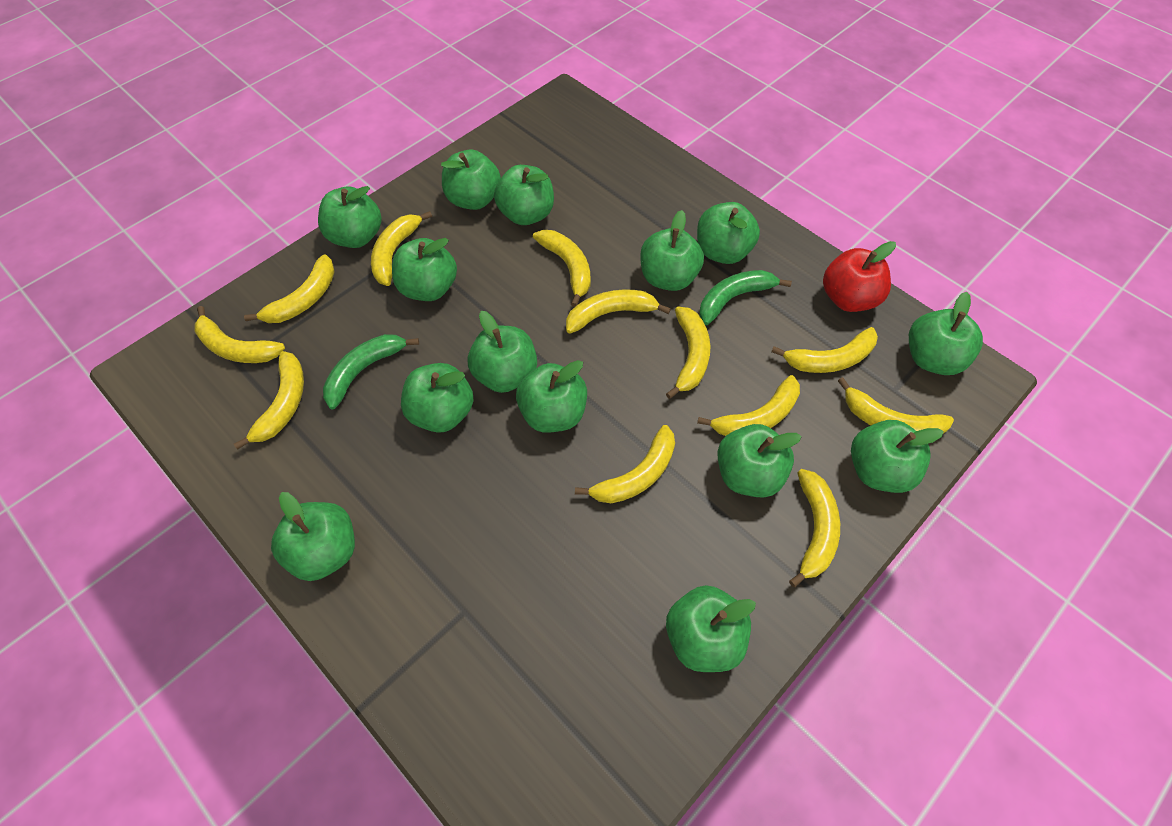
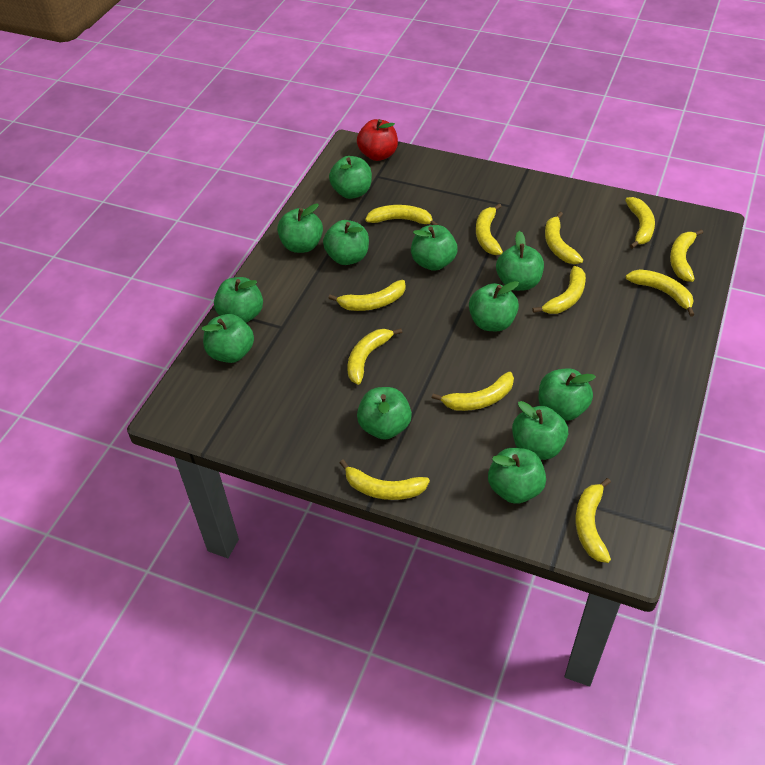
green apple: [271,492,355,581] [318,186,382,248] [392,238,457,301] [401,363,474,433] [441,150,501,210] [468,311,537,393] [494,165,554,225] [516,360,587,433] [640,210,704,291] [666,585,756,672] [697,202,760,264] [717,424,802,497] [851,420,944,493] [909,292,983,375] = 14 -> [202,314,254,363] [214,277,263,323] [277,203,323,253] [323,220,369,265] [329,156,372,199] [357,387,412,440] [411,225,458,271] [469,281,519,331] [488,448,546,504] [496,231,544,291] [512,401,568,460] [538,368,596,421] = 12
green banana: [323,334,419,410] [699,270,792,325] = 2 -> none = 0

